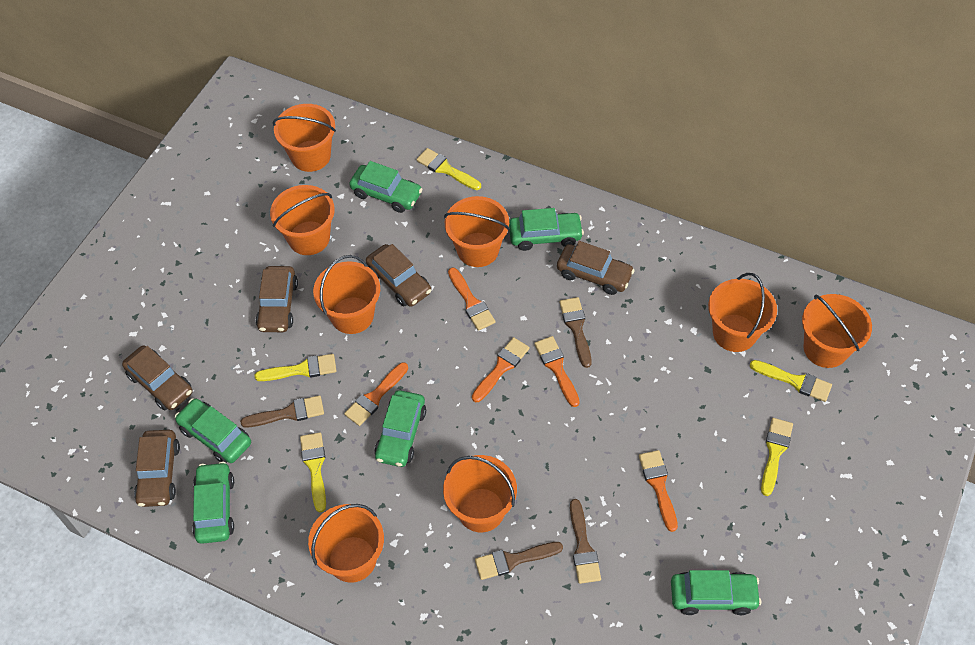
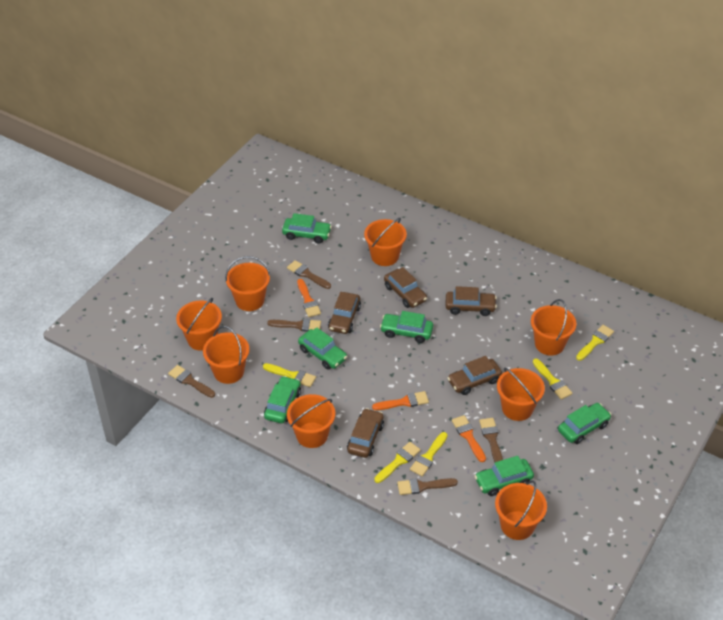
brown brush: [240,395,324,427] [475,542,563,580] [559,297,592,368] [570,499,601,584] = 4 -> [168,365,215,398] [267,319,321,332] [287,260,331,289] [397,478,458,495] [479,418,503,462] = 5
orange brush: [344,362,408,426] [448,267,496,331] [472,337,530,402] [534,336,580,407] [639,450,678,532] = 5 -> [297,279,321,317] [372,391,429,410] [452,415,486,462] = 3

